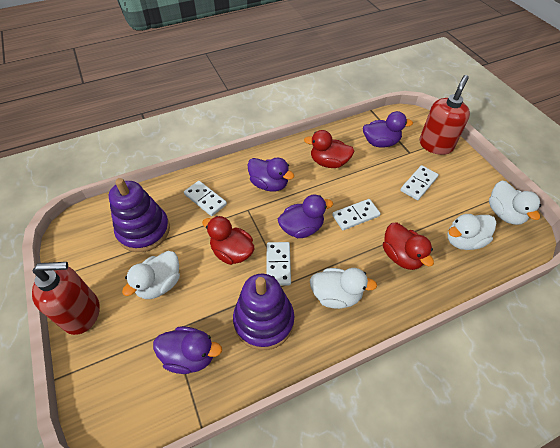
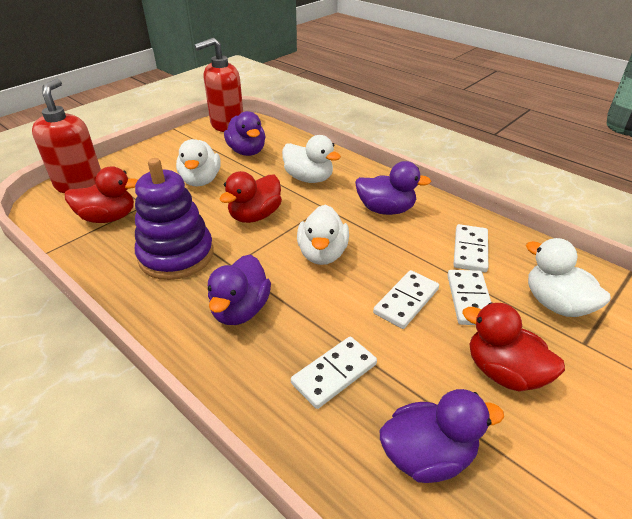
purple stacking toy: [109,178,170,252] [233,274,294,350] = 2 -> [135,158,214,280] = 1

